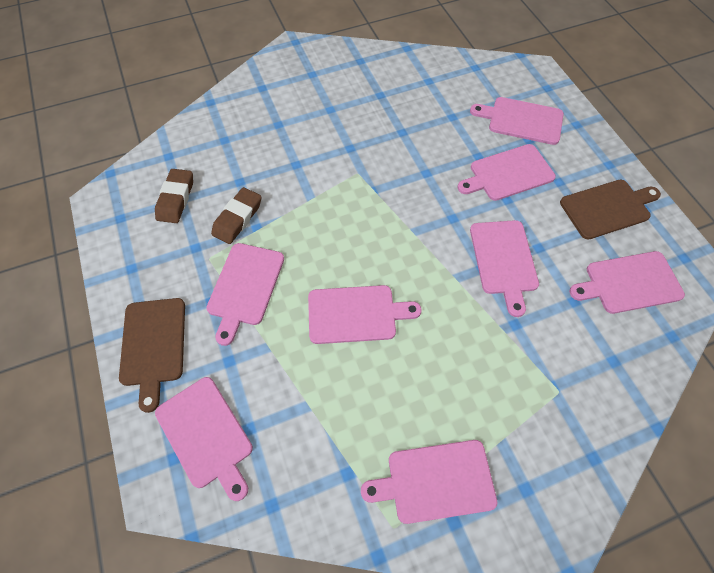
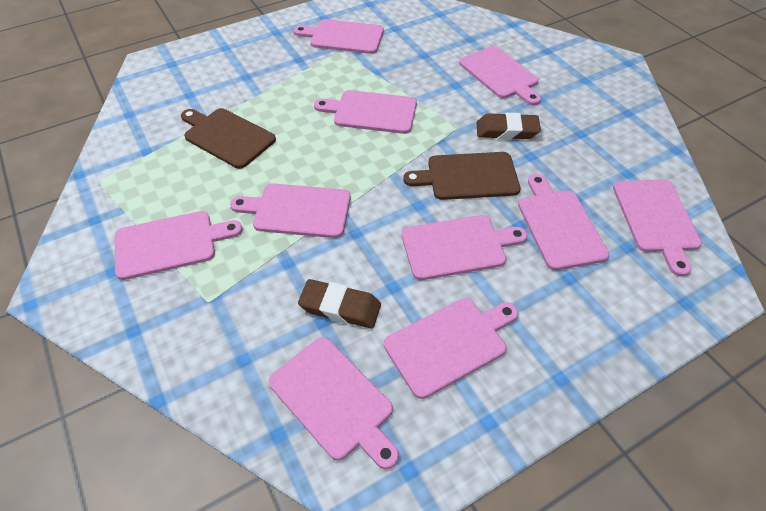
pink cutting board: [155,377,253,501] [206,243,284,346] [308,285,422,344] [361,440,497,524] [457,144,556,201] [470,97,564,145] [470,220,539,317] [569,251,685,314] = 8 -> [115,211,243,280] [230,183,351,238] [269,337,399,469] [294,19,384,54] [314,90,417,134] [384,298,518,399] [401,215,528,280] [459,46,541,105] [518,174,609,270] [613,179,702,277] = 10

